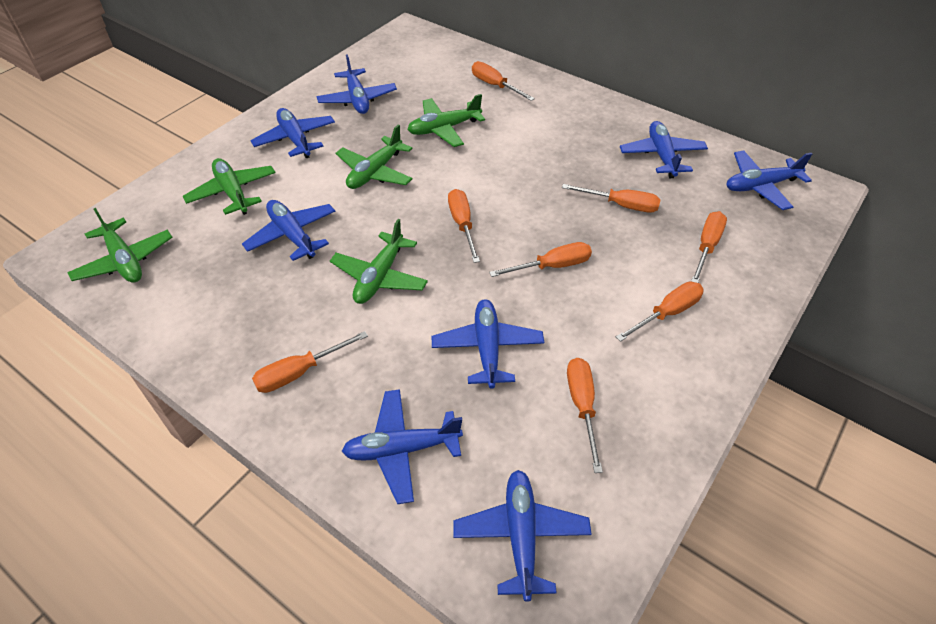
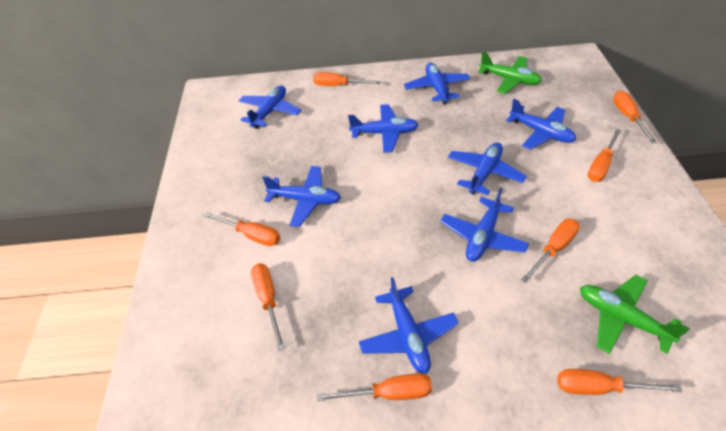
green plane: [67,208,173,283] [183,158,275,215] [330,219,428,304] [336,124,413,189] [407,94,485,147] = 5 -> [478,52,542,94] [580,275,690,354] = 2

